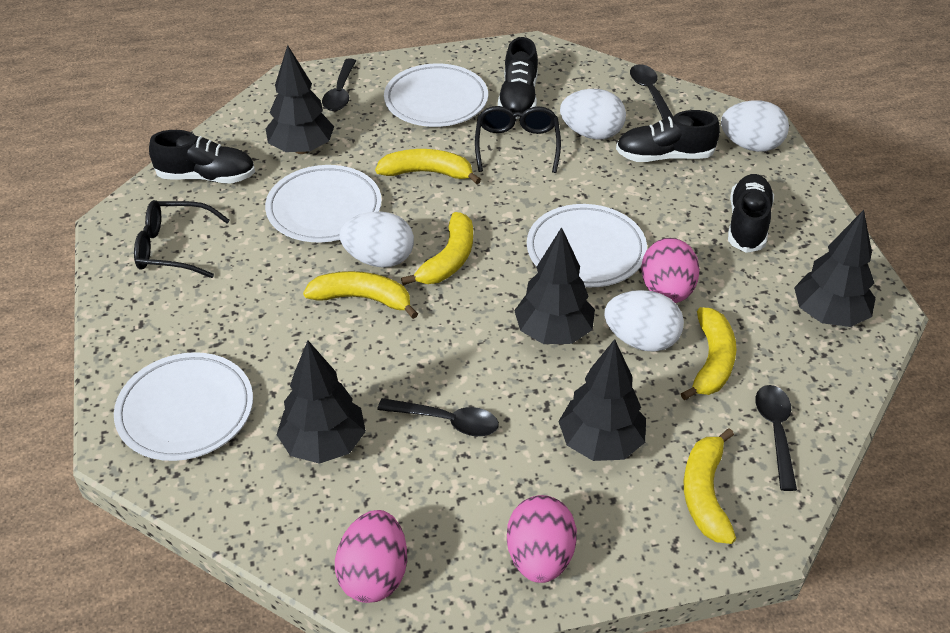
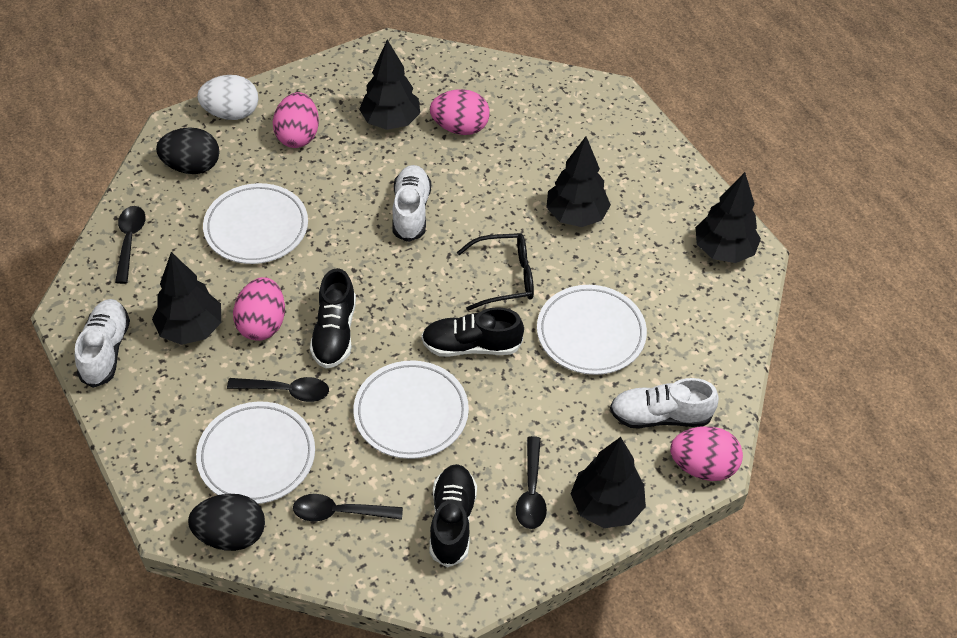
black egg: none = 0 -> [156,127,219,174] [188,494,265,551] = 2
black glasses: [134,200,230,278] [475,106,561,173] = 2 -> [457,233,534,311] = 1
black shoe: [149,130,255,183] [498,37,538,119] [616,110,720,162] [728,174,774,253] = 4 -> [310,268,356,369] [421,307,524,357] [430,464,477,568] = 3
pink egg: [335,510,407,603] [507,495,577,583] [641,238,700,303] = 3 -> [233,277,285,341] [273,92,319,148] [430,89,490,135] [670,426,743,481] = 4
white egg: [340,211,414,268] [560,89,626,139] [604,290,684,352] [721,100,789,152] = 4 -> [197,75,259,120] = 1
white shoe: none = 0 -> [75,299,130,388] [392,165,431,242] [610,378,719,428] = 3
yellow banana: [303,271,418,319] [375,149,481,184] [401,212,473,285] [681,307,736,400] [684,428,736,544] = 5 -> none = 0

